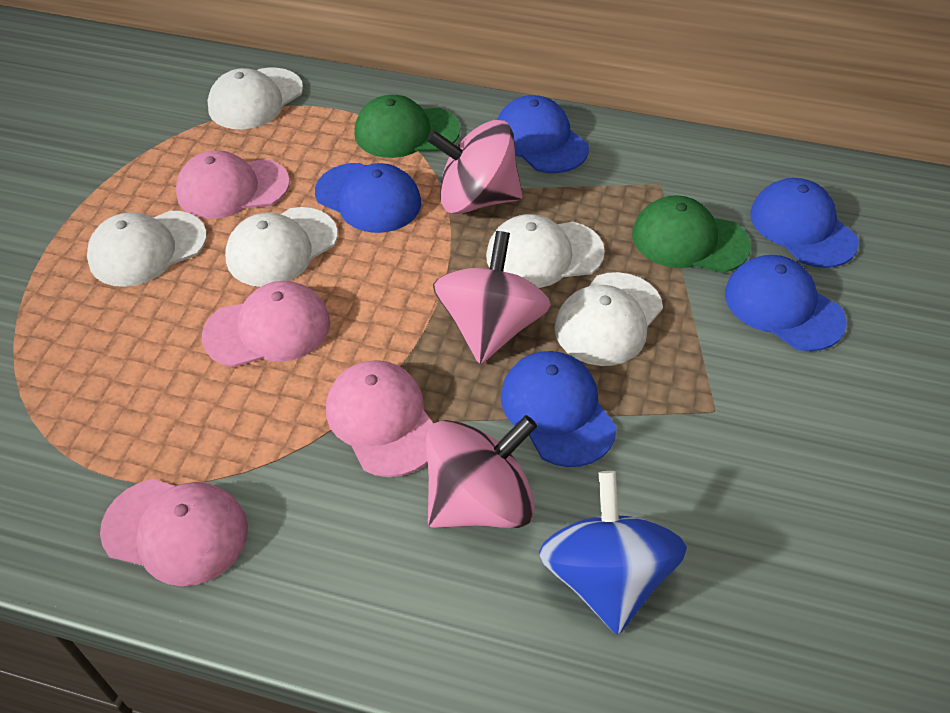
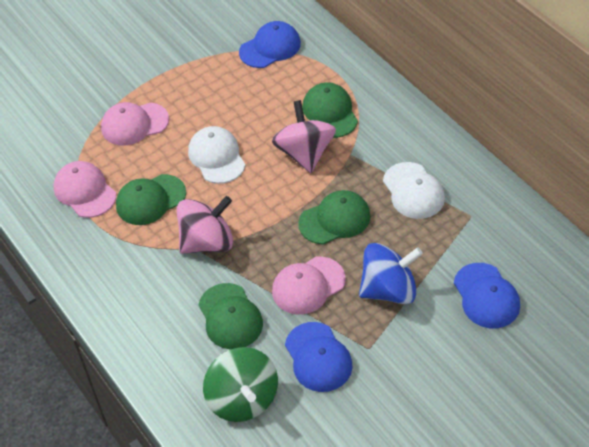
blue cap: [315,163,421,233] [497,95,589,173] [501,351,617,467] [725,255,847,351] [750,178,859,268] = 5 -> [239,21,301,68] [285,322,352,392] [454,263,520,328] = 3
green cap: [354,95,460,158] [632,195,751,273] = 2 -> [116,174,186,225] [198,283,263,350] [298,190,371,244] [302,82,358,138] = 4
green spinning top: none = 0 -> [203,347,278,422] = 1
pink cap: [100,479,248,586] [176,150,290,219] [202,281,330,367] [326,360,433,477] = 4 -> [53,161,116,218] [101,102,169,146] [272,257,346,315] = 3
pink spinning top: [426,415,537,528] [427,120,523,214] [433,231,551,364] = 3 -> [177,196,233,254] [272,100,336,173] = 2
white cap: [87,211,207,287] [207,68,303,129] [225,207,338,287] [486,214,605,288] [555,272,663,366] = 5 -> [188,126,246,184] [383,162,445,219] = 2

